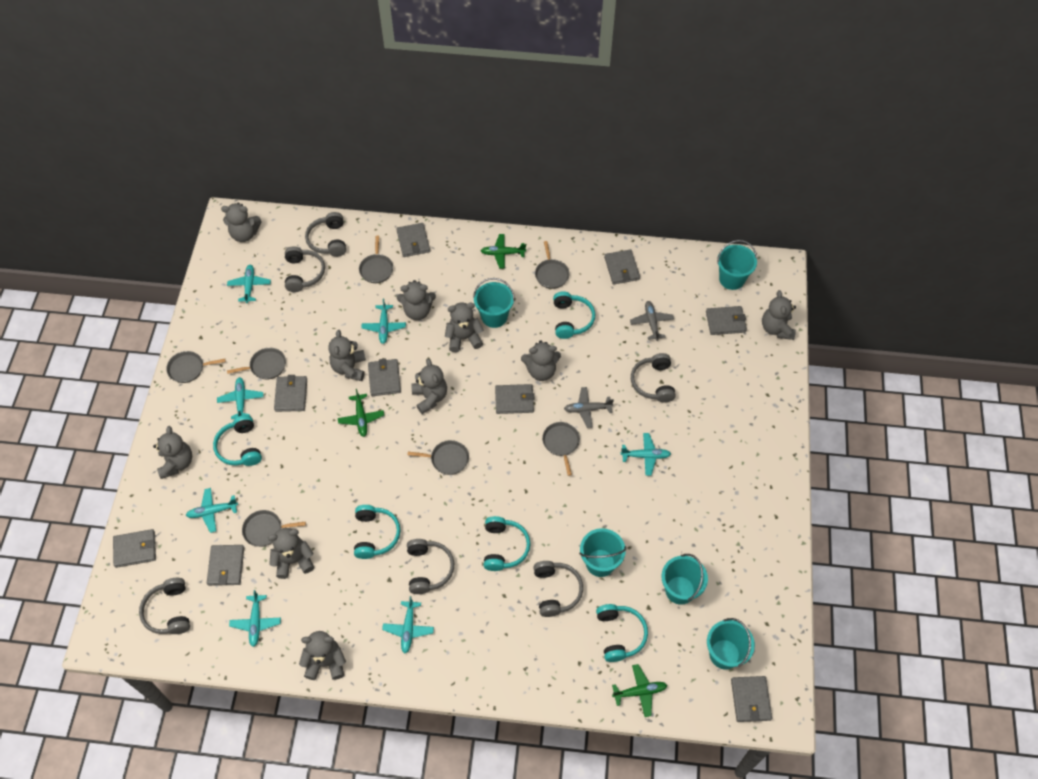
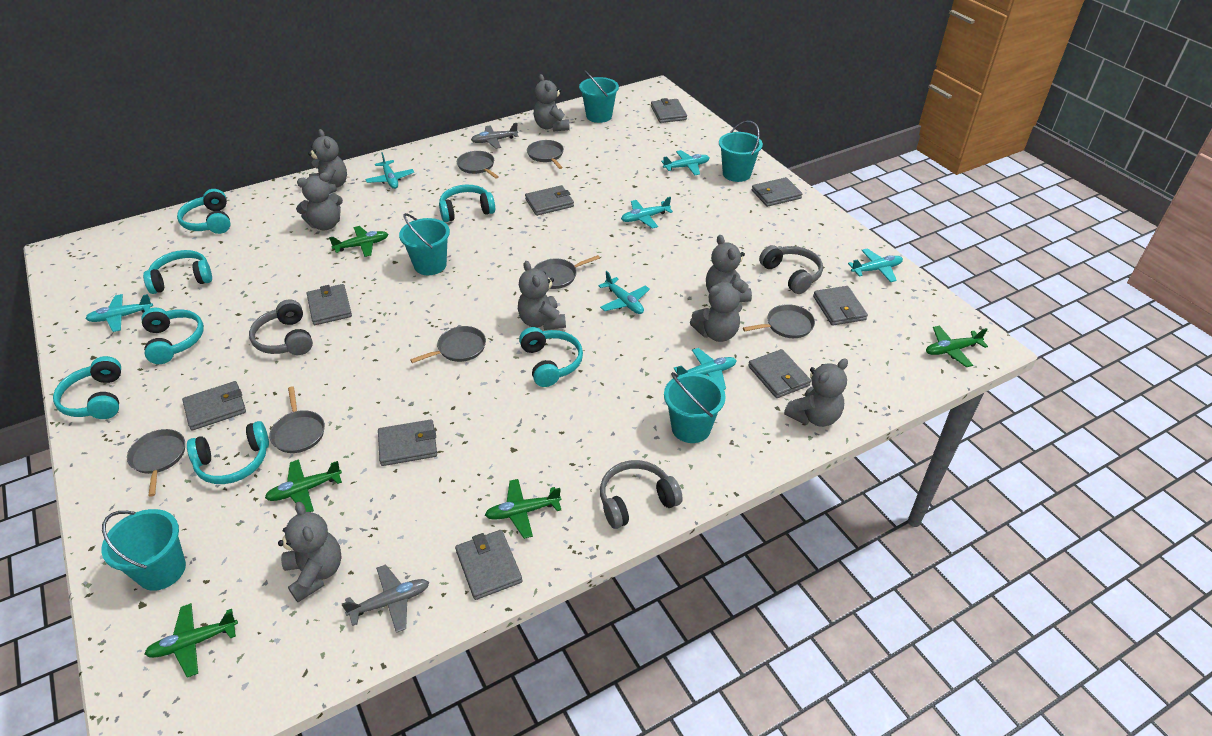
green plane: [338,389,384,437] [481,234,526,269] [612,664,667,717] = 3 -> [145,603,238,678] [265,459,342,512] [329,226,388,257] [485,479,561,539] [926,326,988,367] = 5
grey headphones: [139,578,190,634] [285,246,325,292] [305,212,346,257] [407,539,454,594] [533,561,583,617] [631,353,676,402] = 6 -> [249,299,313,355] [600,460,683,529] [759,245,823,294] = 3
grey teddy bear: [153,426,192,479] [221,203,261,242] [268,528,314,579] [299,631,346,680] [328,330,366,381] [397,280,436,320] [411,359,447,414] [445,303,484,352] [521,340,561,381] [762,290,796,340] = 10 -> [278,502,342,602] [296,172,343,230] [308,129,347,194] [518,261,566,330] [534,74,570,131] [690,280,744,342] [706,235,752,302] [784,358,848,427] = 8
turquoise headphones: [213,415,262,466] [354,505,401,559] [484,516,530,571] [553,291,595,339] [596,604,648,662] = 5 -> [53,356,121,419] [141,308,204,364] [143,250,212,294] [177,189,230,234] [187,421,269,484] [439,185,495,222] [519,327,583,387] = 7

